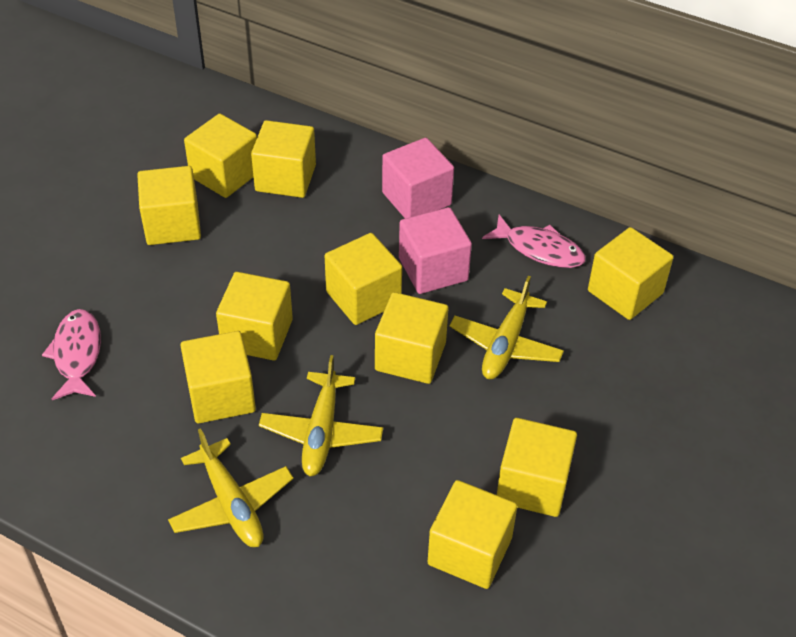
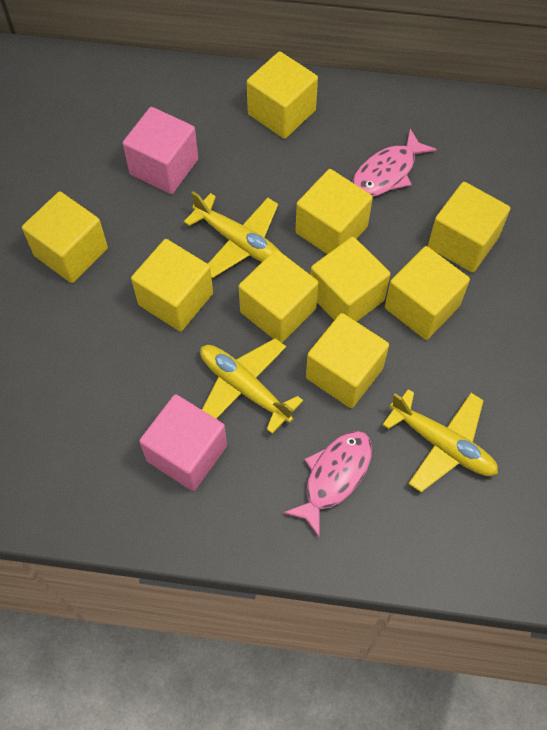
yellow cube: [137,166,201,245] [180,331,256,423] [184,114,257,198] [216,272,293,360] [251,120,316,198] [325,233,402,325] [375,292,448,384] [428,480,517,589] [497,418,577,517] [588,227,673,320] = 10 -> [22,191,108,283] [131,239,213,331] [238,250,318,343] [247,51,318,139] [296,169,373,254] [306,313,389,408] [310,237,390,322] [385,246,470,340] [428,182,510,273] = 9

